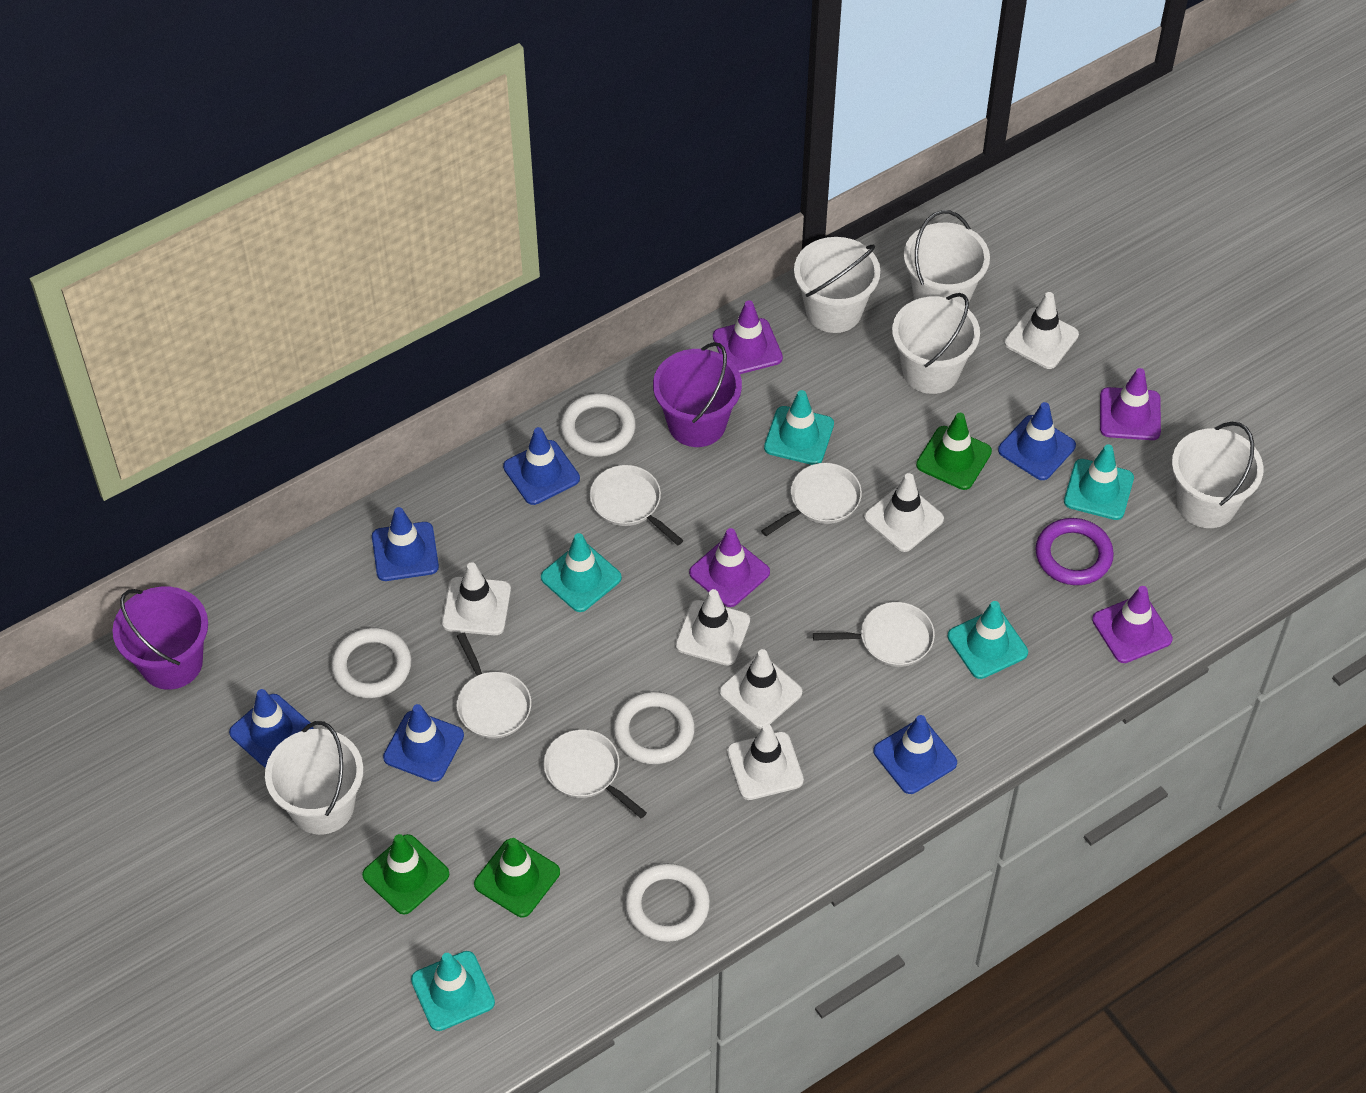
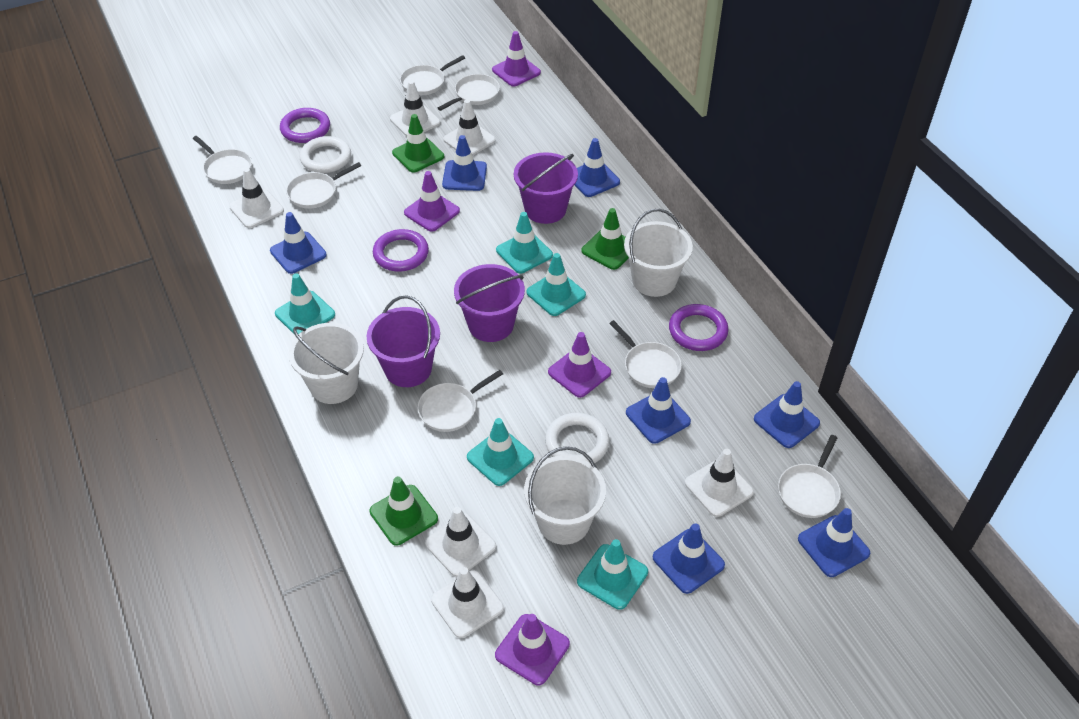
blue traffic cone: [229,689,313,768] [372,507,439,581] [383,704,464,782] [503,427,580,505] [873,715,957,794] [998,402,1076,480] = 6 -> [270,212,327,274] [442,135,487,191] [575,138,620,197] [626,377,691,444] [653,524,725,594] [754,381,820,448] [798,508,870,577] = 7
purple bucket: [113,587,208,690] [653,342,742,447] = 2 -> [366,296,440,387] [454,264,525,342] [514,152,578,224] = 3
purple ring: [1035,518,1114,585] = 1 -> [280,108,330,143] [373,229,429,272] [669,304,728,351] = 3
white bucket: [265,721,364,835] [794,237,880,333] [892,293,980,394] [904,210,990,306] [1172,422,1264,528] = 5 -> [289,323,364,404] [524,446,606,545] [624,209,693,297] = 3
white pan: [456,633,531,738] [543,729,647,818] [590,465,683,545] [761,463,862,536] [813,602,935,667] = 5 -> [193,136,252,184] [286,162,361,209] [400,55,465,95] [418,370,503,432] [438,74,500,111] [609,320,682,388] [778,435,841,518] = 7
white ring: [331,628,411,698] [560,393,636,457] [613,692,695,764] [625,863,710,942] = 4 -> [299,136,351,173] [545,413,610,463] = 2

